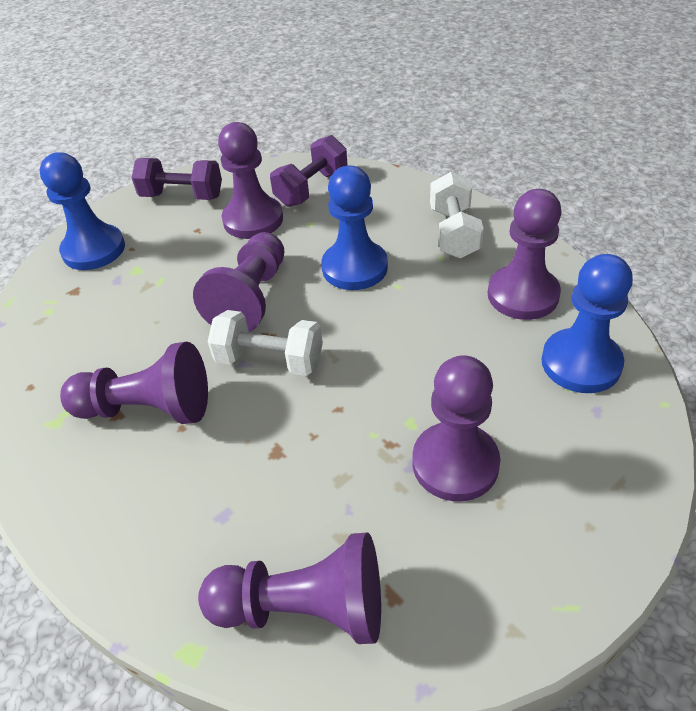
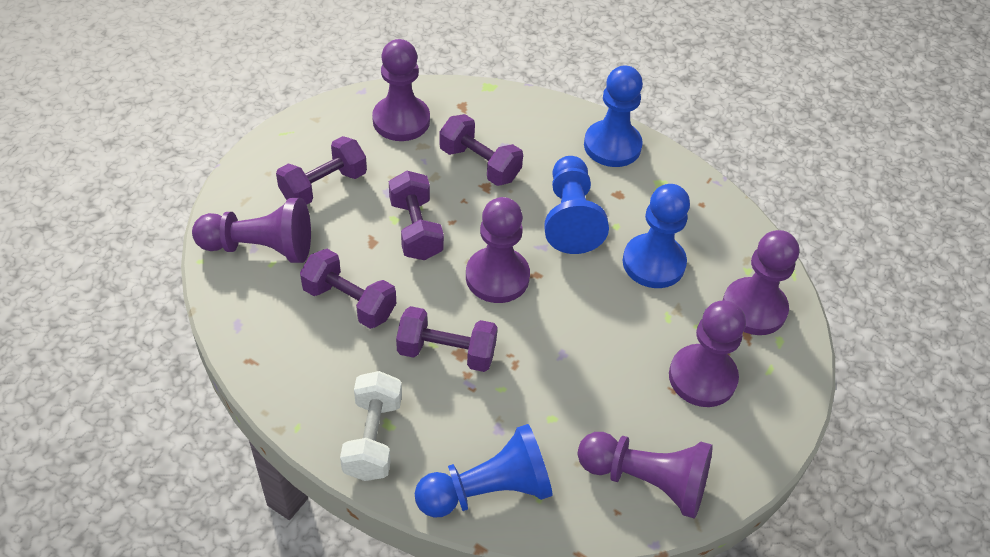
blue pawn: [40,152,125,270] [321,166,388,290] [542,254,633,393] = 3 -> [415,424,553,518] [544,156,609,254] [584,66,643,167] [623,184,690,288] = 4
purple dumbbell: [132,158,222,200] [270,135,348,207] = 2 -> [276,136,367,205] [300,249,396,329] [389,171,444,260] [396,306,498,372] [439,114,523,186] = 5
white dumbbell: [208,310,323,376] [430,172,484,258] = 2 -> [340,371,402,481] = 1

